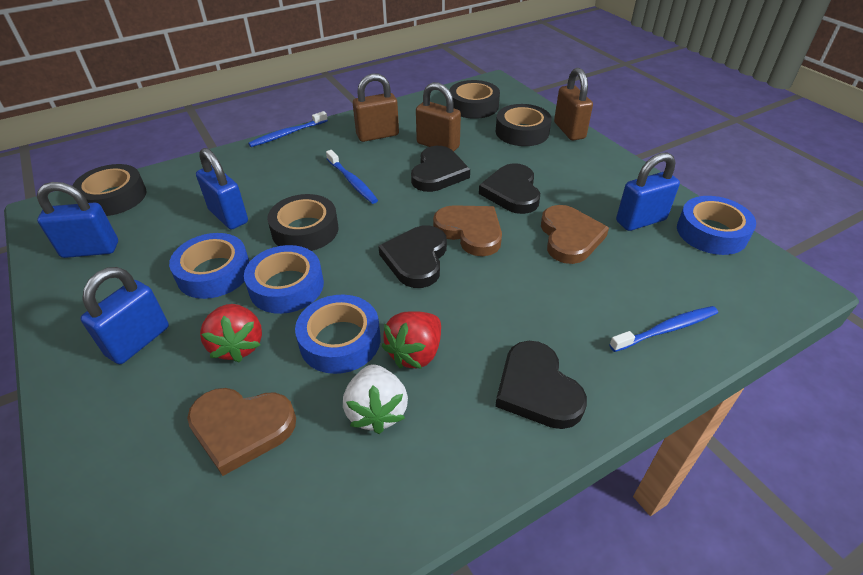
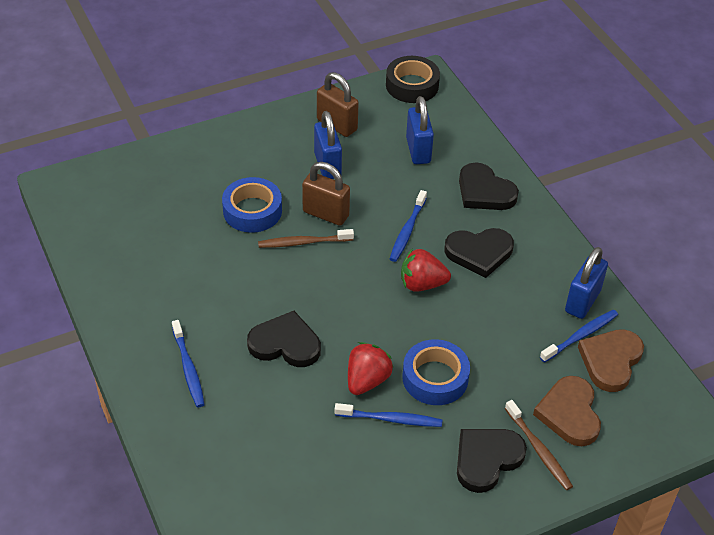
black tape: [73,164,147,216] [267,194,338,251] [449,80,500,119] [496,104,552,146] = 4 -> [386,56,440,103] = 1
blue padlock: [37,182,118,258] [80,267,169,364] [196,148,248,230] [616,152,680,231] = 4 -> [314,111,342,179] [406,96,434,164] [565,247,608,319] = 3
blue tape: [169,233,250,299] [244,245,324,314] [295,295,381,374] [677,196,756,255] = 4 -> [222,177,282,233] [402,339,470,405] = 2
blue toothbrush: [248,111,328,147] [326,150,378,204] [609,306,718,352] = 3 -> [172,320,205,407] [335,403,442,427] [390,190,427,262] [540,310,618,363] = 4
brown heart: [187,388,296,476] [433,205,502,256] [541,205,609,264] = 3 -> [533,376,601,446] [578,329,644,392] = 2
brown padlock: [353,73,399,142] [416,82,461,151] [554,68,593,140] = 3 -> [302,162,350,226] [317,72,359,137] = 2
brown toothbrush: none = 0 -> [258,229,354,248] [505,400,573,490] = 2
white strawberry: [343,364,408,434] = 1 -> none = 0

